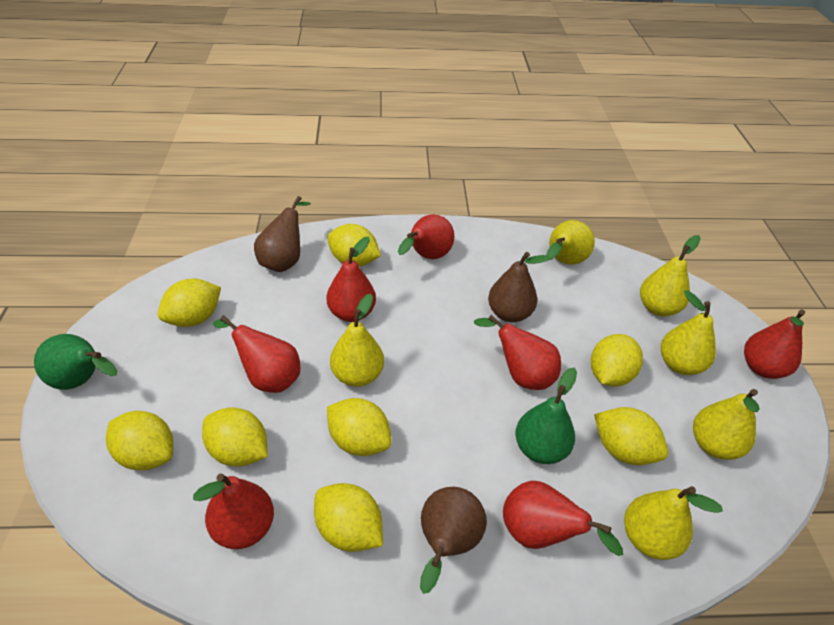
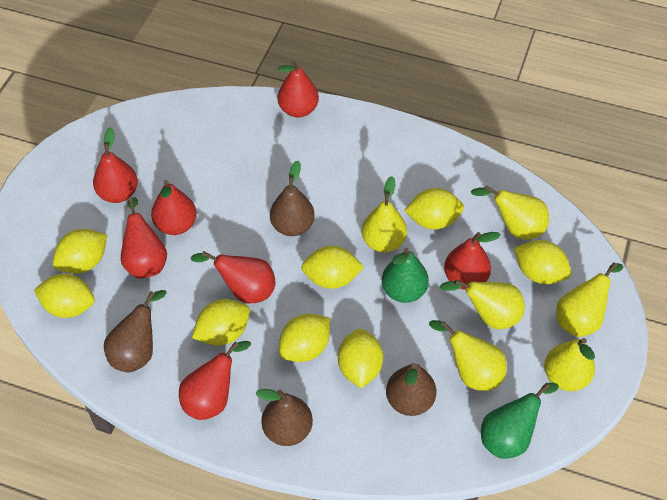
brown pear: [254,196,311,272] [420,487,487,594] [488,252,551,322] = 3 -> [104,290,167,373] [256,389,313,446] [270,161,315,236] [386,363,436,416] = 4

